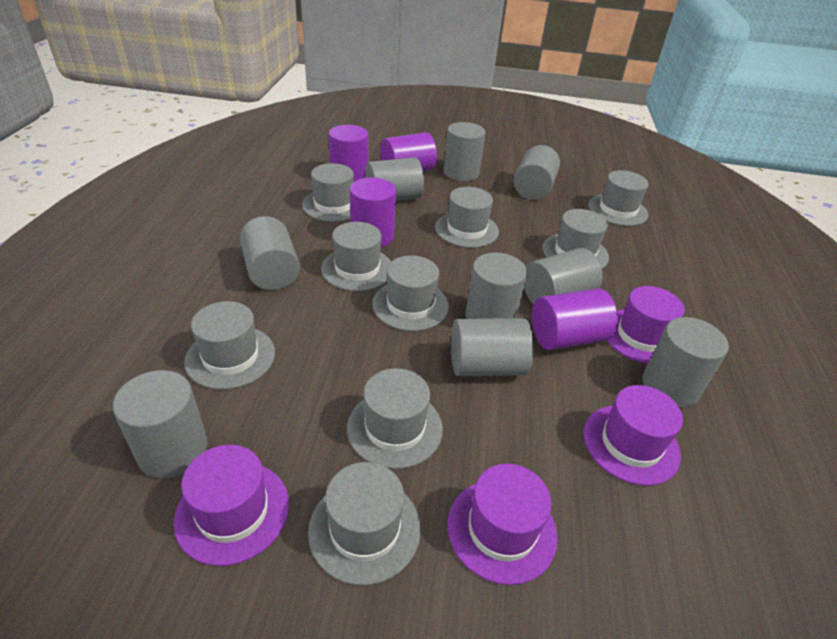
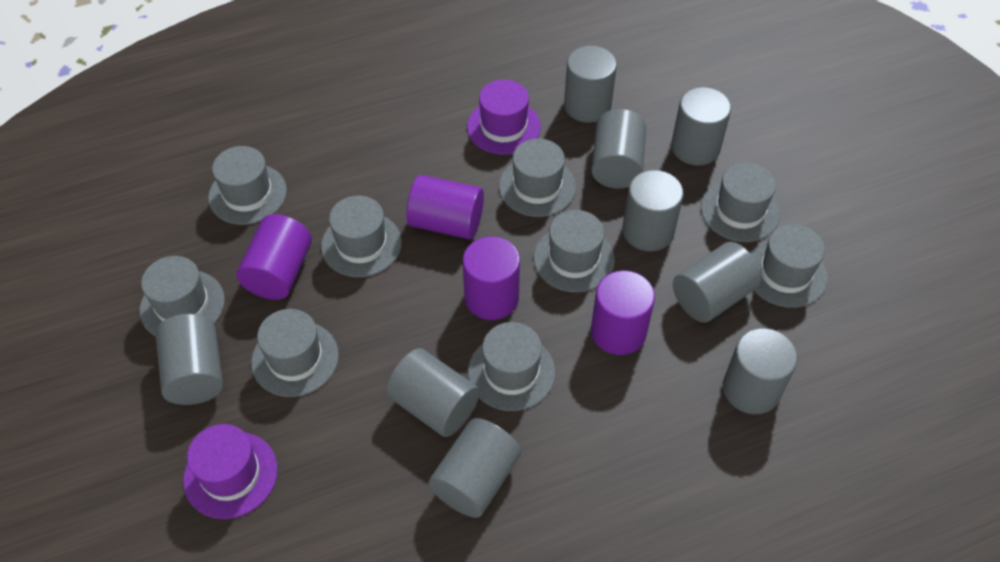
purple hat: [173,445,289,566] [448,464,558,585] [584,385,683,486] [607,286,685,364] = 4 -> [183,424,278,519] [467,80,541,154] = 2

